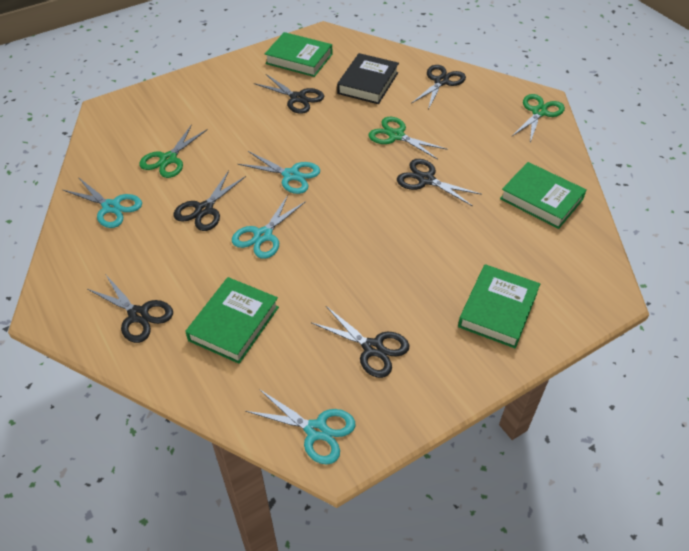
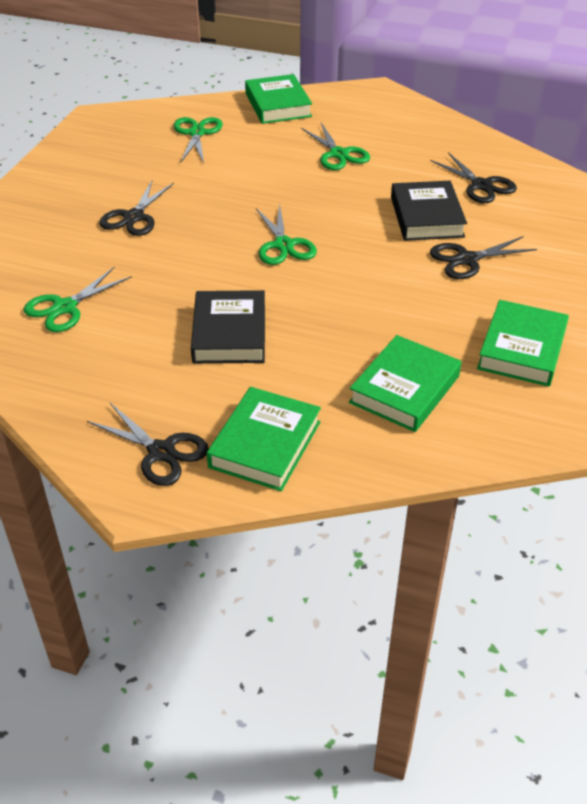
black book: [337,53,399,104] = 1 -> [191,290,265,364] [391,181,467,241] = 2
black scissors: [86,275,173,343] [174,171,246,231] [254,74,324,114] [311,306,410,378] [397,159,482,206] [411,65,466,110] = 6 -> [87,403,209,486] [99,181,174,236] [430,152,517,203] [430,236,537,279] = 4
green scissors: [139,124,208,178] [368,117,448,160] [512,94,565,142] = 3 -> [23,267,132,332] [174,117,223,163] [256,204,317,265] [301,123,370,170] = 4
turquoise scissors: [63,177,142,228] [232,195,306,259] [238,151,320,194] [245,389,355,465] = 4 -> none = 0

